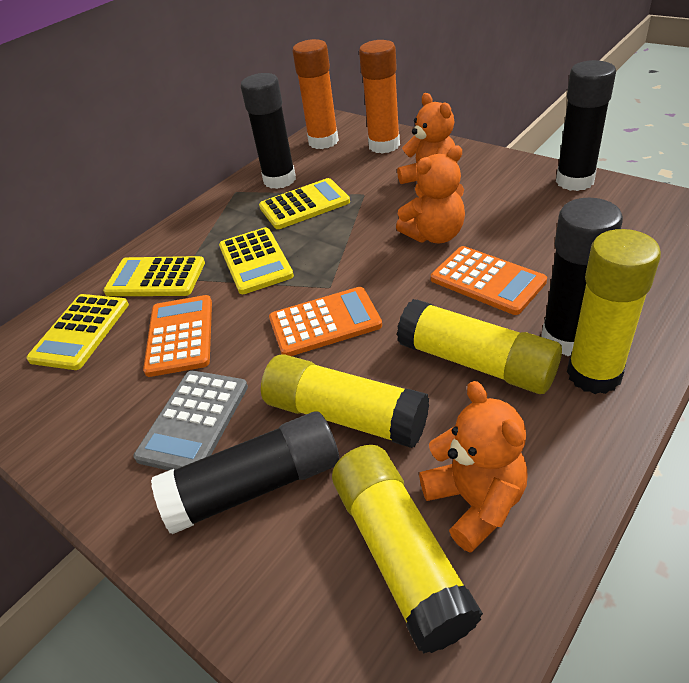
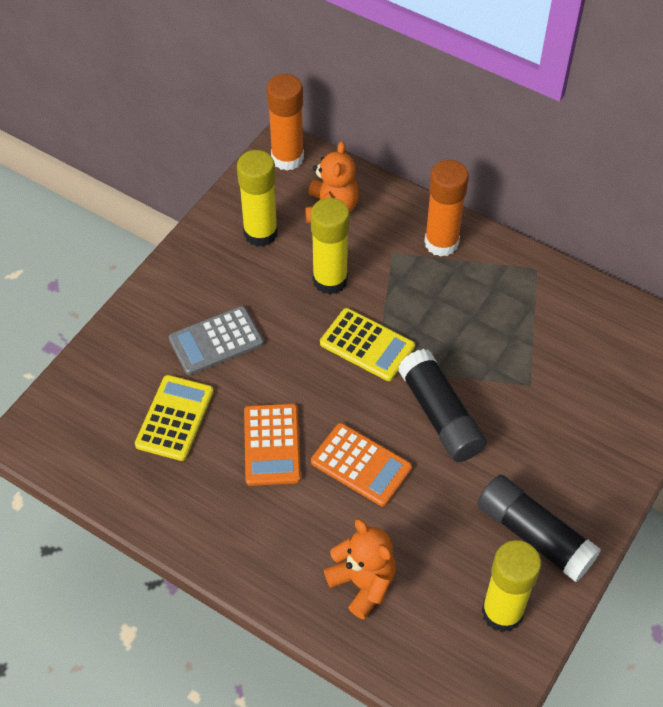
black glue stick: [151,412,339,534] [241,73,296,189] [541,198,623,356] [556,60,616,191] = 4 -> [398,349,487,462] [477,474,601,582] = 2
orange calculator: [143,295,212,377] [269,287,382,356] [431,246,547,315] = 3 -> [244,404,301,486] [311,423,412,506] = 2
orange teddy bear: [396,145,465,243] [397,93,458,198] [419,381,528,553] = 3 -> [305,141,359,224] [324,519,396,619] = 2
yellow calculator: [26,294,129,370] [103,256,205,296] [219,227,294,294] [259,178,350,229] = 4 -> [135,375,214,461] [320,308,415,381] = 2
yellow glue stick: [261,354,429,448] [332,445,483,654] [397,299,562,394] [567,229,661,394] = 4 -> [237,150,278,247] [311,198,350,295] [482,540,541,632] = 3

